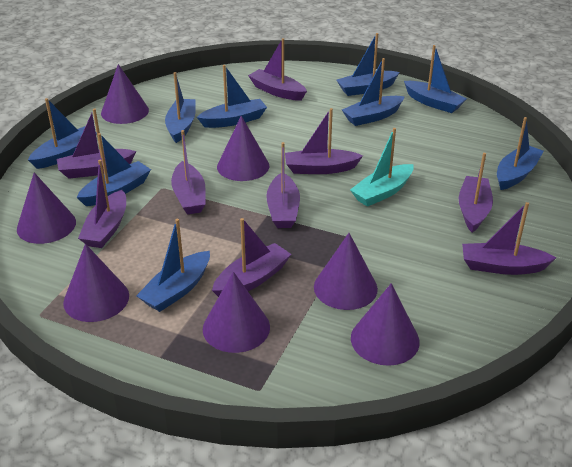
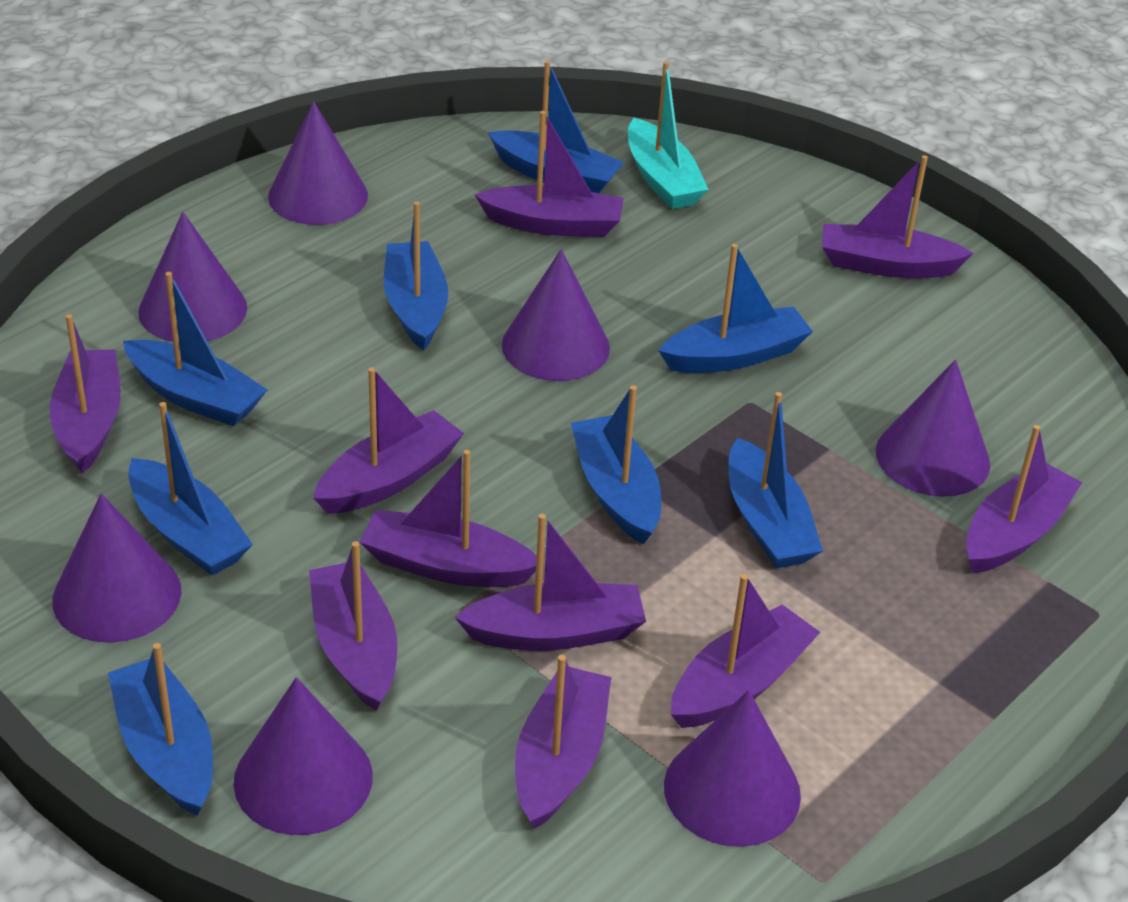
blue boat: [28,98,97,169] [76,133,151,206] [136,219,210,312] [165,72,196,143] [197,65,267,128] [336,33,400,96] [342,58,405,126] [404,45,467,113] [497,117,544,190] = 9 -> [108,643,213,816] [123,272,267,426] [128,402,253,575] [384,201,448,351] [488,61,624,193] [571,385,661,544] [659,244,813,373] [728,392,823,568] = 8
purple boat: [57,108,136,179] [78,160,126,248] [171,130,206,215] [212,218,291,297] [248,38,307,101] [266,142,300,228] [285,108,363,174] [459,153,493,233] [462,202,556,275] = 9 -> [50,314,121,473] [309,541,397,711] [313,367,464,514] [360,450,537,587] [454,514,646,651] [475,111,624,237] [515,655,611,829] [671,574,820,728] [822,155,973,278] [966,425,1082,573] = 10

